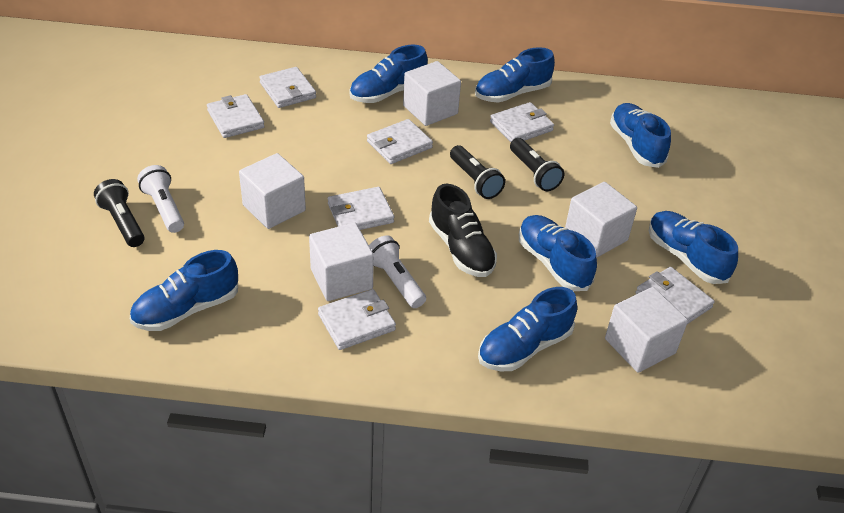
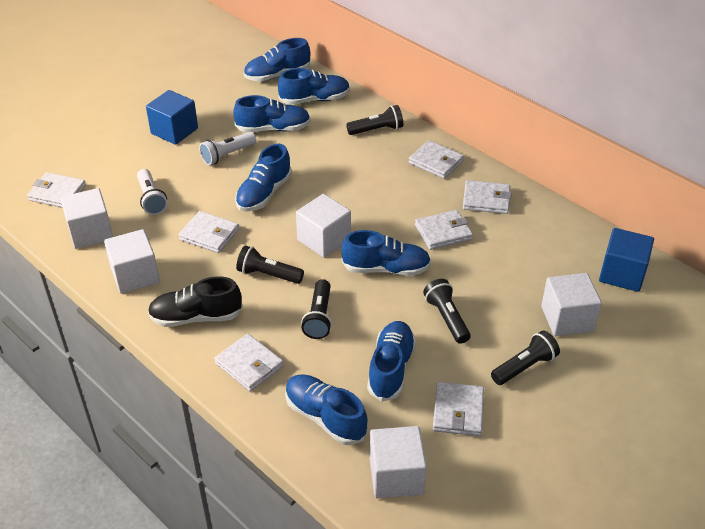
black flashlight: [94,179,145,247] [450,145,505,199] [510,138,564,191] = 3 -> [236,245,304,284] [301,279,332,339] [346,105,403,135] [423,279,471,344] [491,330,560,385] = 5
blue cube: none = 0 -> [146,90,198,145] [599,228,654,292] = 2

